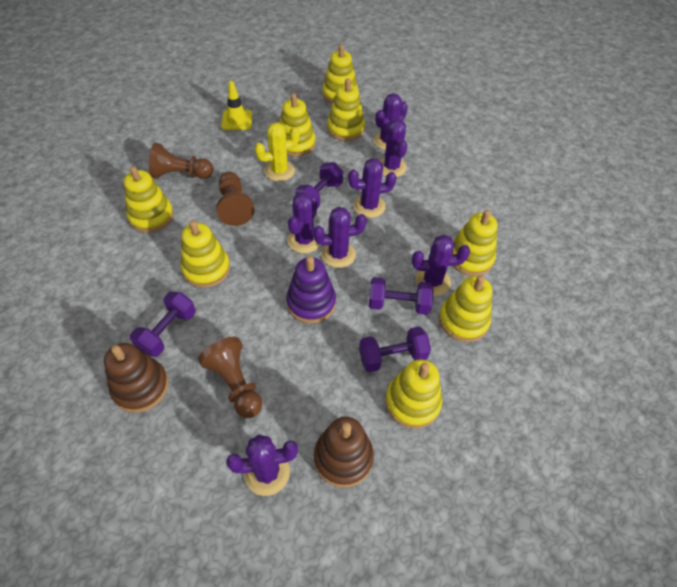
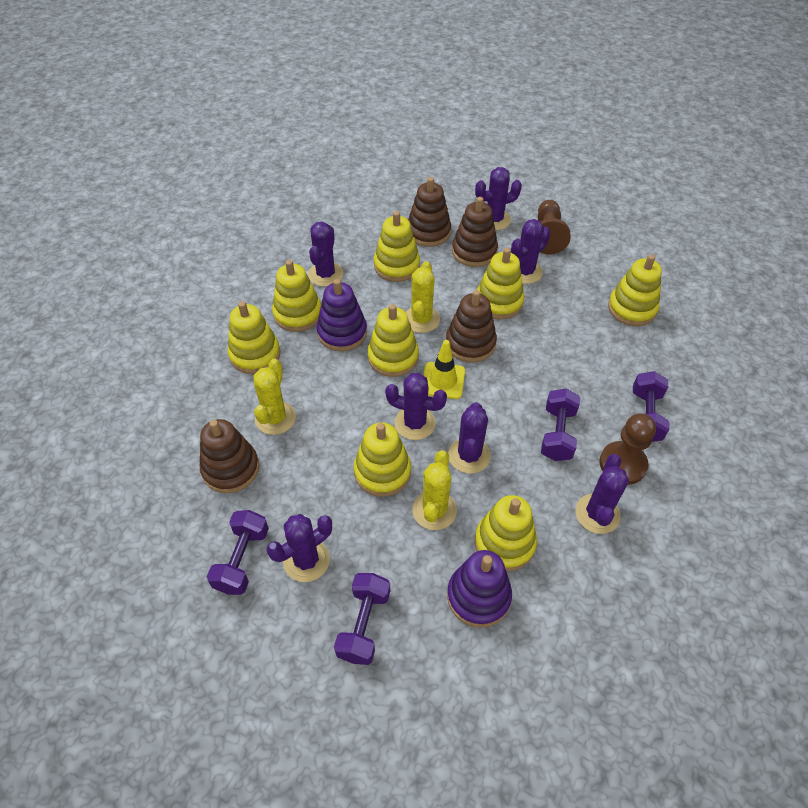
brown pawn: [149,143,213,179] [198,337,262,418] [216,172,254,226] = 3 -> [538,200,571,255] [599,413,656,485] = 2
brown stacking toy: [104,343,169,413] [314,417,374,488] = 2 -> [200,419,259,493] [408,177,451,247] [446,290,497,362] [452,197,498,267] = 4
purple stacking toy: [286,256,336,323] = 1 -> [317,279,367,351] [447,550,512,628] = 2
yellow cactus: [255,123,300,181] = 1 -> [254,359,296,435] [406,261,440,333] [412,450,457,530] = 3

